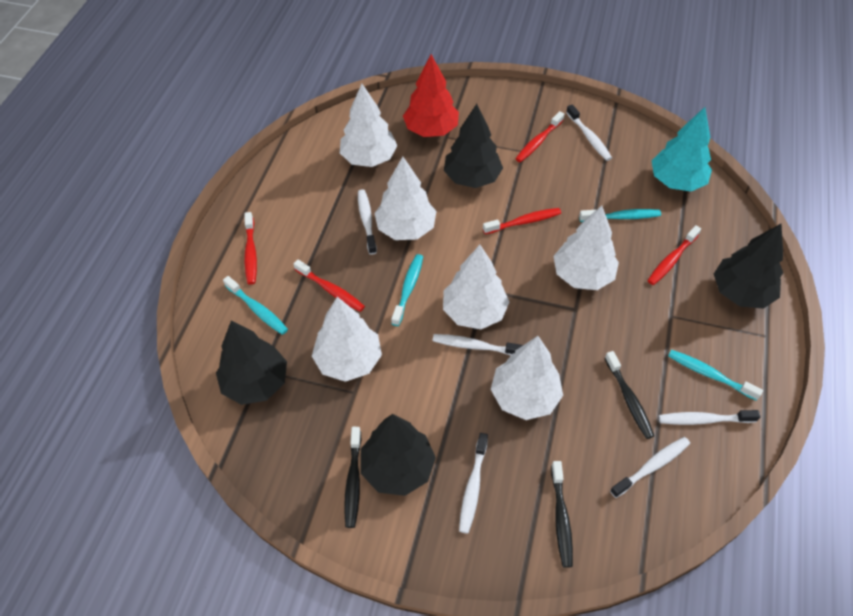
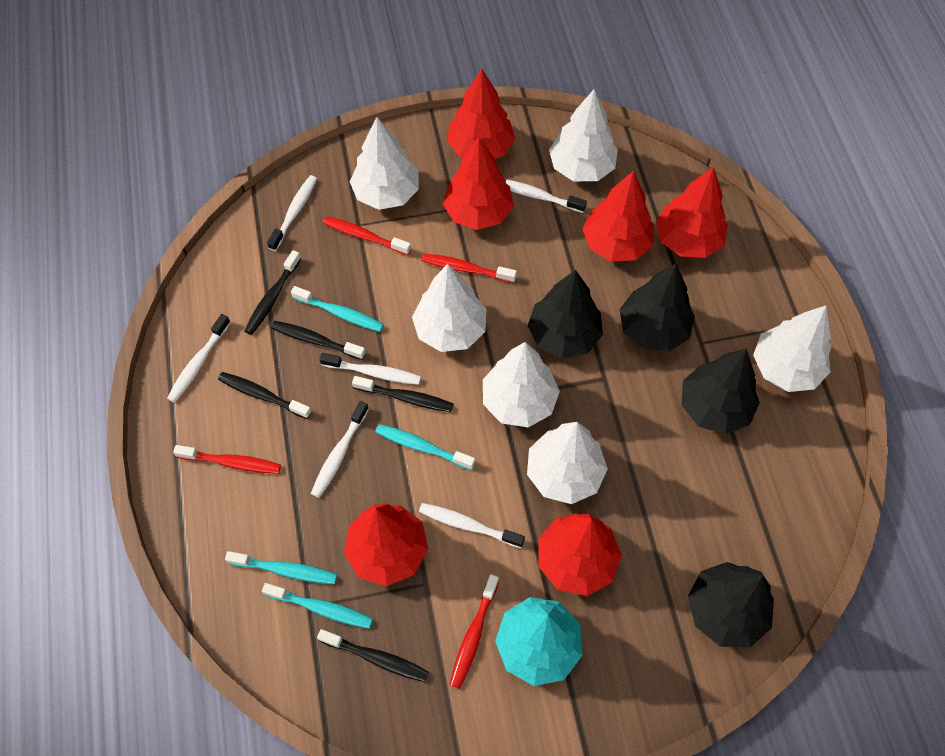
black toothbrush: [344,427,361,528] [551,461,573,568] [605,351,654,439] = 3 -> [218,372,312,419] [245,250,301,335] [271,321,366,360] [317,629,429,682] [352,376,454,412] = 5
red toothbrush: [244,212,257,285] [293,260,365,312] [483,208,561,234] [515,111,564,162] [647,225,701,285] = 5 -> [173,445,281,474] [323,216,411,255] [421,253,517,283] [450,574,499,689] = 4
red tree: [403,54,459,137] = 1 -> [344,503,428,586] [443,137,514,230] [447,69,515,159] [538,513,622,596] [583,171,654,262] [656,167,728,258] = 6

